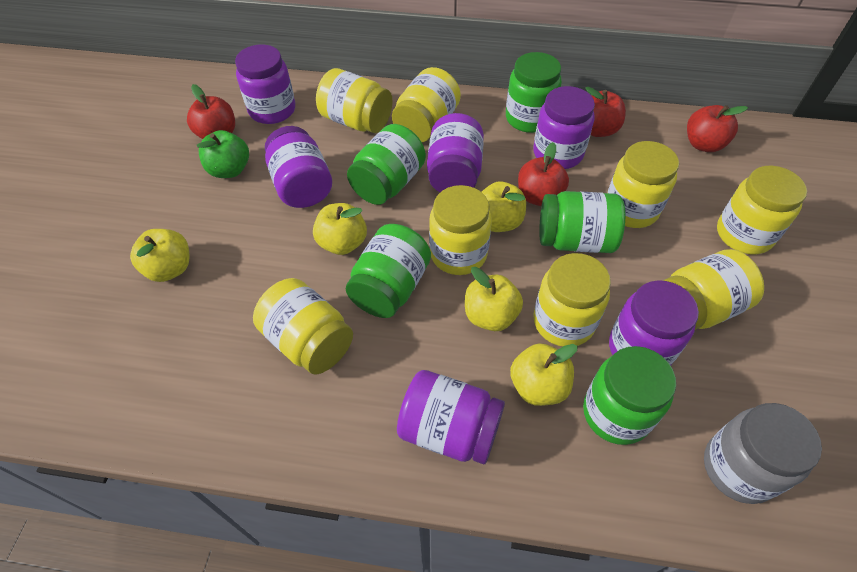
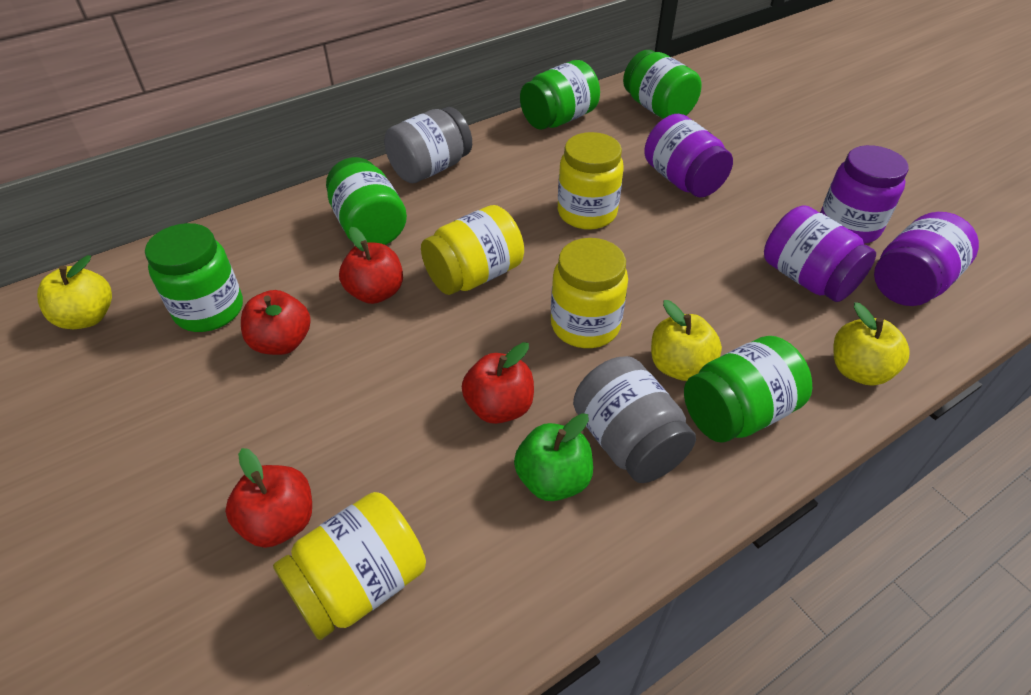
grey jar: [704,403,822,504] = 1 -> [384,107,472,183] [573,356,696,483] = 2
purple jar: [235,44,295,124] [265,126,332,208] [397,370,505,464] [427,113,484,192] [533,86,595,169] [609,280,699,366] = 6 -> [644,114,733,198] [764,205,876,302] [820,145,909,244] [874,212,979,306] = 4
yellow apple: [130,229,190,282] [313,203,367,255] [465,267,523,331] [482,181,526,232] [510,343,578,406] = 5 -> [37,255,112,329] [651,300,722,381] [833,302,910,386] = 3
yellow jar: [253,278,353,374] [316,68,393,133] [392,67,461,142] [429,185,492,275] [533,253,611,347] [608,141,679,228] [663,249,764,330] [717,166,807,254] = 8 -> [273,492,426,640] [421,205,524,295] [551,238,628,348] [558,132,624,230] = 4

